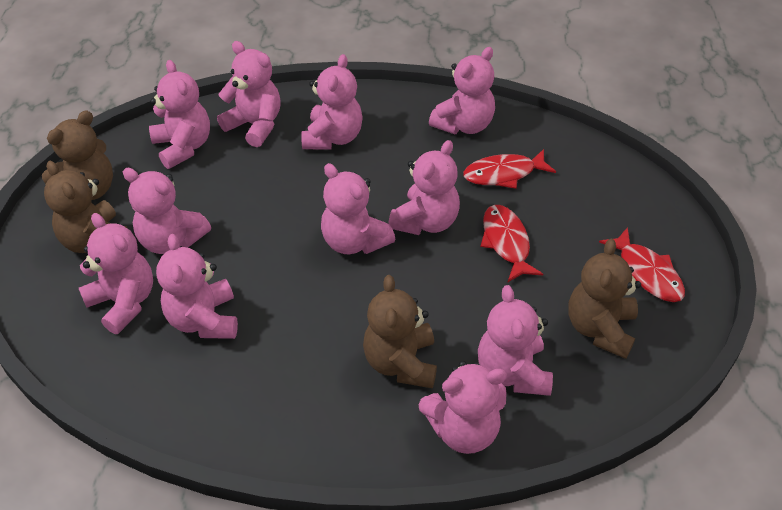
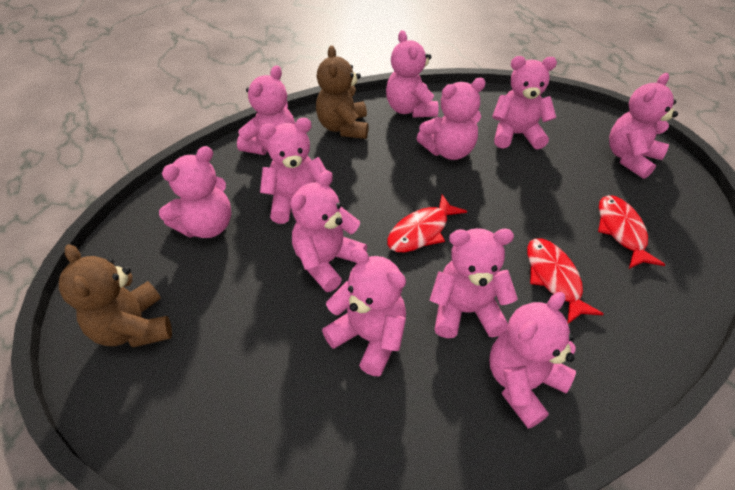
brown teddy bear: [42,110,113,200] [44,161,128,253] [363,275,437,388] [568,239,641,359] = 4 -> [59,244,172,348] [316,45,369,139] = 2

